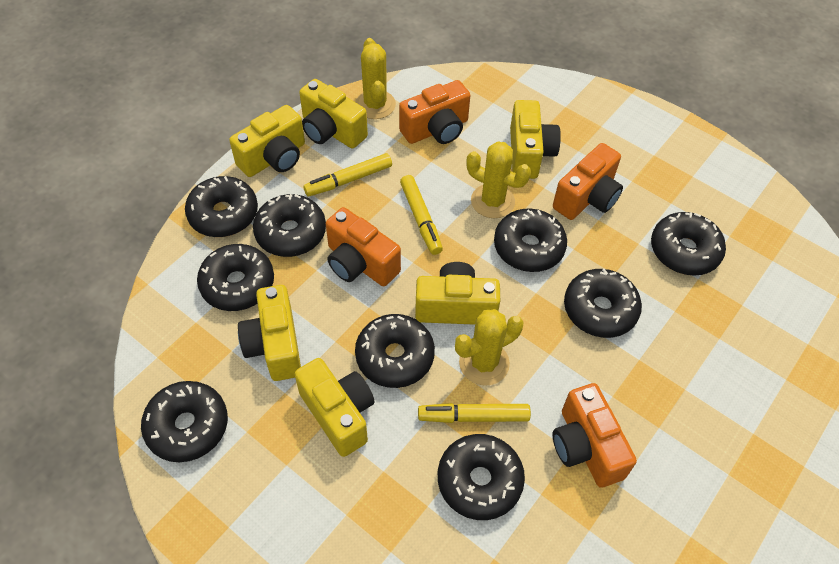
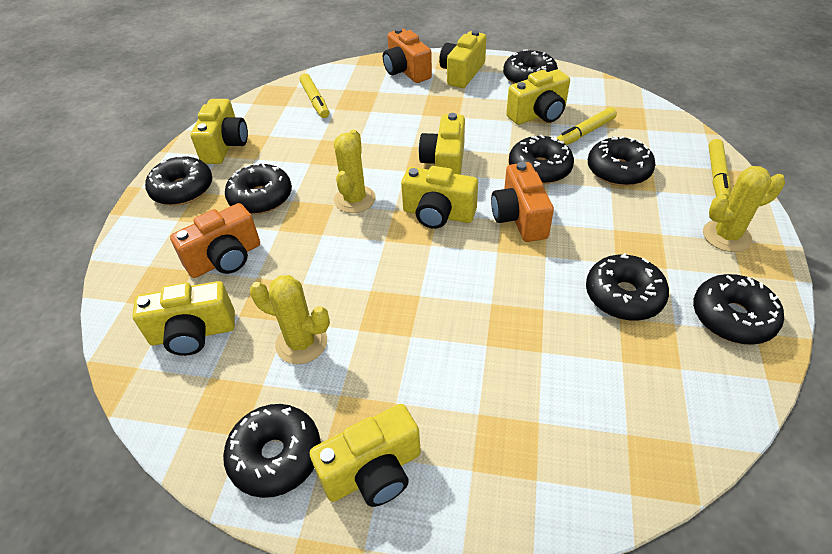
black donut: [141,381,228,462] [185,176,258,237] [197,244,274,311] [253,194,326,257] [355,314,435,388] [438,434,525,520] [494,208,567,272] [564,269,642,338] [651,212,726,276] = 9 -> [145,156,212,206] [223,404,321,498] [225,163,292,215] [503,49,558,84] [509,135,574,184] [586,253,669,321] [588,136,656,186] [693,274,784,345] = 8
orange camera: [326,207,401,286] [399,80,470,144] [553,143,623,220] [553,383,637,488] = 4 -> [170,203,260,278] [383,28,432,83] [491,162,554,242] = 3
yellow camera: [229,105,305,177] [238,285,301,381] [294,358,375,457] [299,79,368,149] [415,262,500,325] [510,100,561,179] = 6 -> [132,281,235,356] [190,99,248,164] [310,404,421,507] [401,166,478,229] [419,113,465,175] [439,30,487,88] [506,69,570,125] = 7

